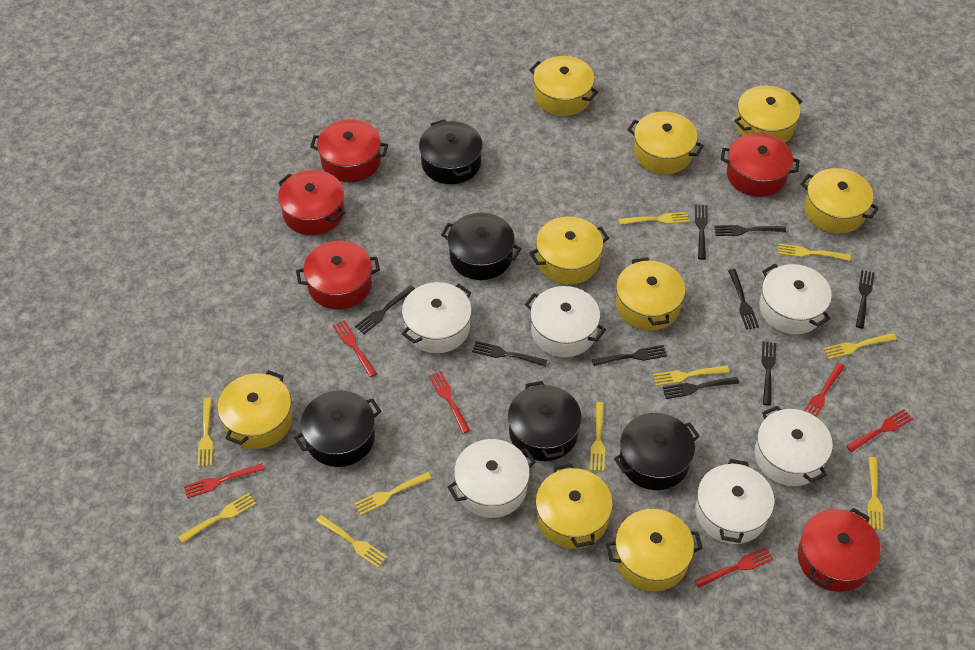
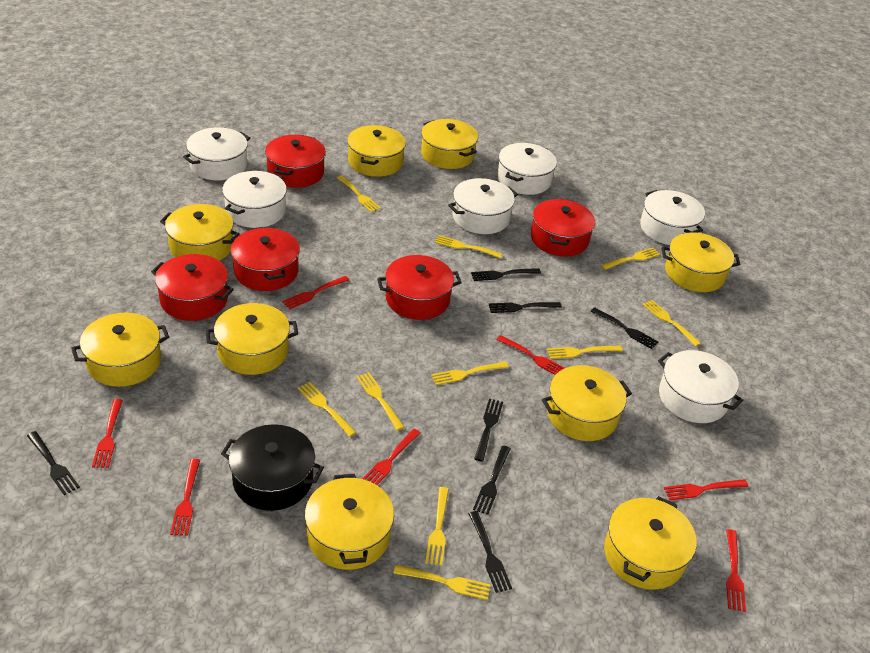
black fork: [355,285,415,334] [472,341,547,366] [592,345,667,366] [662,377,739,399] [695,205,708,260] [714,225,786,236] [728,269,759,329] [762,341,776,405] [856,270,875,329] = 9 -> [27,431,80,495] [468,511,512,593] [471,268,541,281] [473,445,511,515] [474,399,503,462] [489,302,562,313] [591,307,658,349] = 7
black pot: [294,390,381,467] [419,119,483,184] [441,213,521,280] [508,381,582,461] [614,413,700,490] = 5 -> [221,424,324,511] = 1
red fork: [184,463,264,498] [333,320,377,377] [429,371,470,434] [695,547,774,588] [804,363,845,417] [846,409,913,452] = 6 -> [92,399,123,468] [170,459,200,536] [282,276,349,309] [363,429,421,485] [496,335,564,375] [664,479,748,500] [726,529,746,612] = 7

